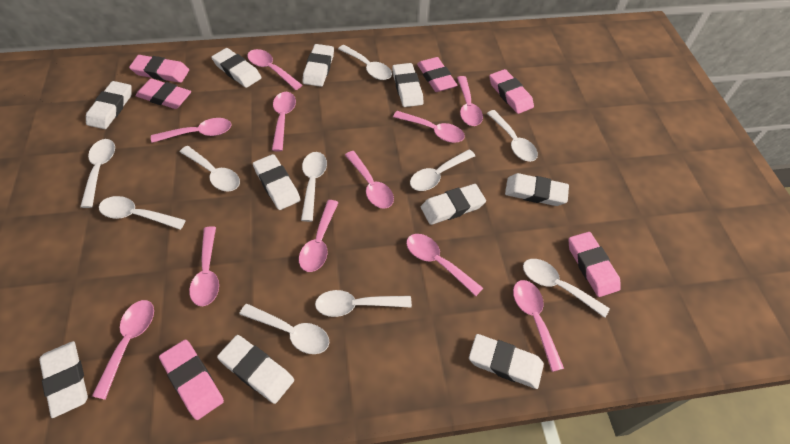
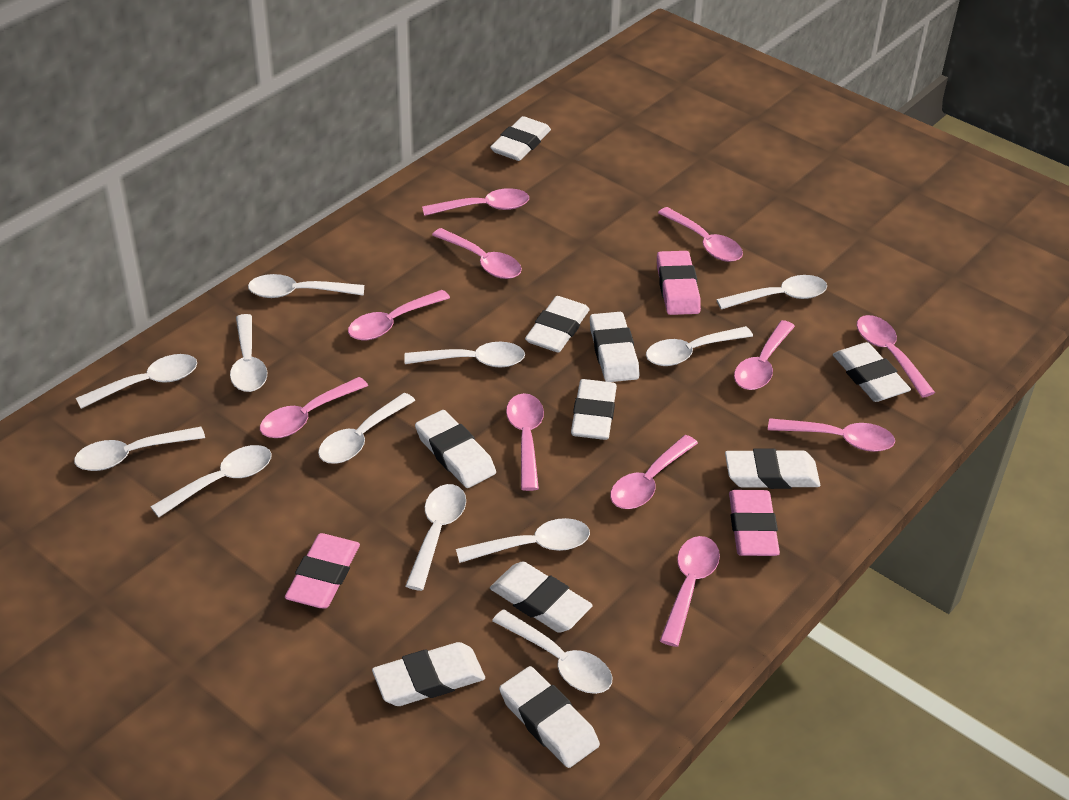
pink eraser: [129,55,189,83] [136,79,191,109] [159,340,224,420] [417,57,457,92] [489,69,534,114] [568,232,621,297] = 6 -> [285,533,360,608] [657,251,701,315] [729,490,780,556] = 3
white spoon: [80,139,115,208] [99,196,186,230] [180,146,240,192] [239,304,330,354] [301,152,327,222] [315,290,412,317] [338,45,392,80] [410,150,475,191] [487,110,538,162] [523,259,610,318] = 10 -> [74,427,205,471] [76,354,197,409] [150,445,272,517] [230,314,267,392] [248,274,364,298] [318,393,415,464] [404,342,525,367] [405,484,466,591] [456,518,590,563] [492,609,613,694] [646,326,753,366] [716,275,827,310] = 12

